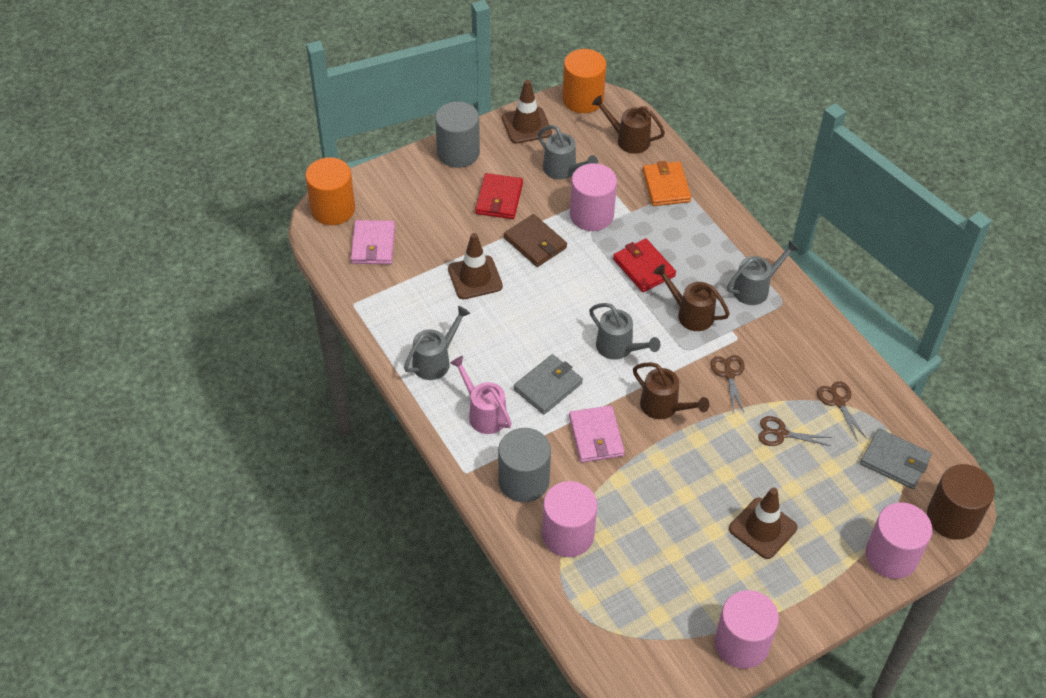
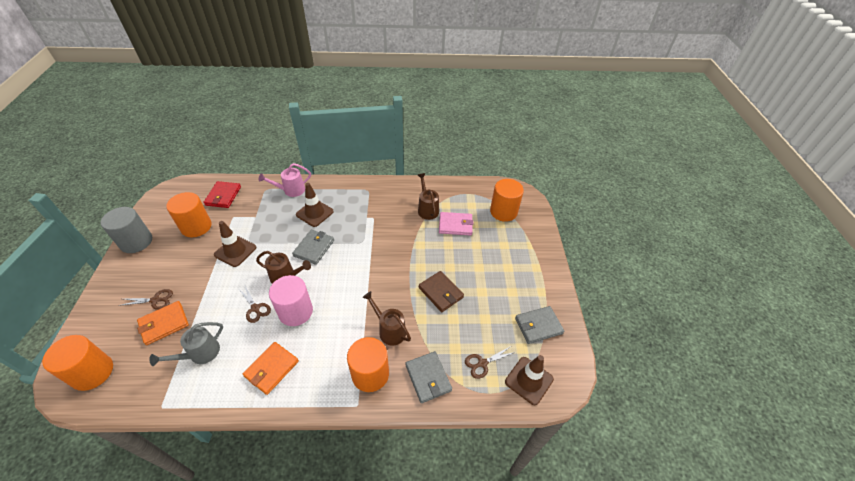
brown cylinder: [927,464,995,540] = 1 -> none = 0
grey cylinder: [435,102,480,168] [498,428,551,503] = 2 -> [101,207,152,253] = 1
grey wallet: [514,354,583,414] [860,428,932,489] = 2 -> [292,230,334,265] [405,351,452,403] [515,306,564,344] = 3
grey watering can: [404,306,470,380] [538,125,598,180] [589,303,660,360] [727,240,799,305] = 4 -> [149,322,223,366] = 1
orange cylinder: [305,157,355,225] [562,49,606,113] = 2 -> [42,335,113,391] [166,192,212,237] [347,337,389,392] [490,179,524,222] = 4
orange wallet: [642,161,691,206] = 1 -> [137,301,189,345] [243,342,299,395] = 2
pink cylinder: [542,481,597,557] [570,163,617,231] [715,590,779,669] [866,502,933,579] = 4 -> [269,275,313,326] = 1
pink wallet: [351,220,395,264] [569,405,625,463] = 2 -> [439,212,473,236] = 1
red wallet: [475,173,523,219] [613,238,676,292] = 2 -> [203,181,241,208] = 1

